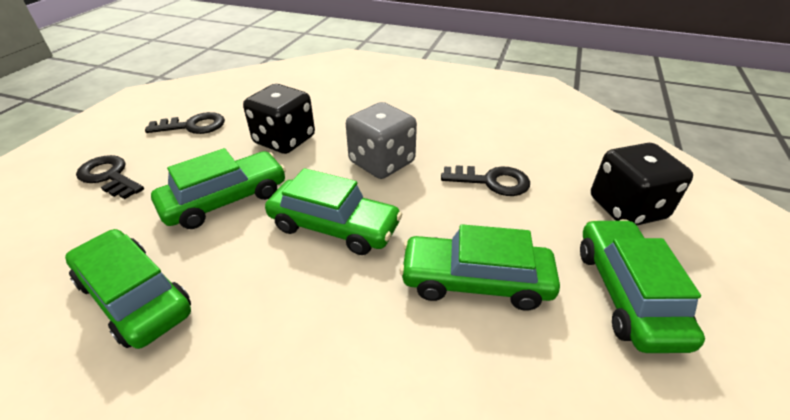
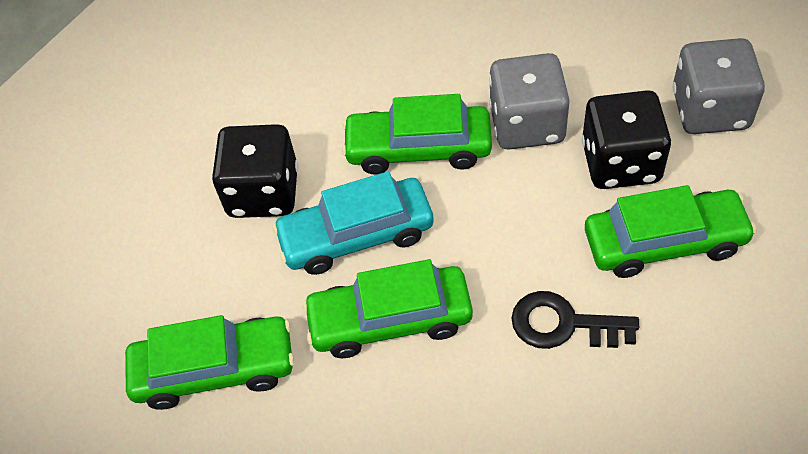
black key: [76,155,144,199] [145,112,225,134] [441,165,530,196] = 3 -> [512,291,639,349] = 1
green car: [65,229,191,349] [151,148,286,229] [265,168,402,255] [399,224,560,310] [580,219,705,353] = 5 -> [125,315,295,410] [302,259,473,358] [342,94,492,175] [585,185,757,278] = 4
grey dice: [346,102,417,179] = 1 -> [489,53,570,150] [673,38,765,134] = 2
turquoise car: none = 0 -> [272,171,434,275] = 1

